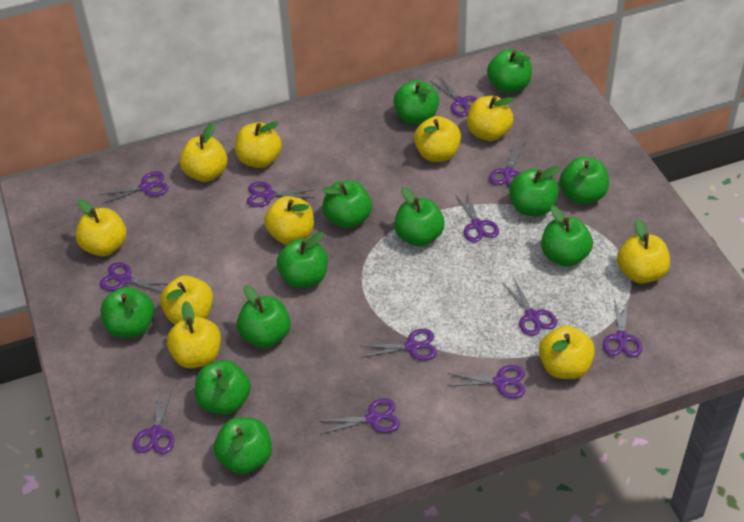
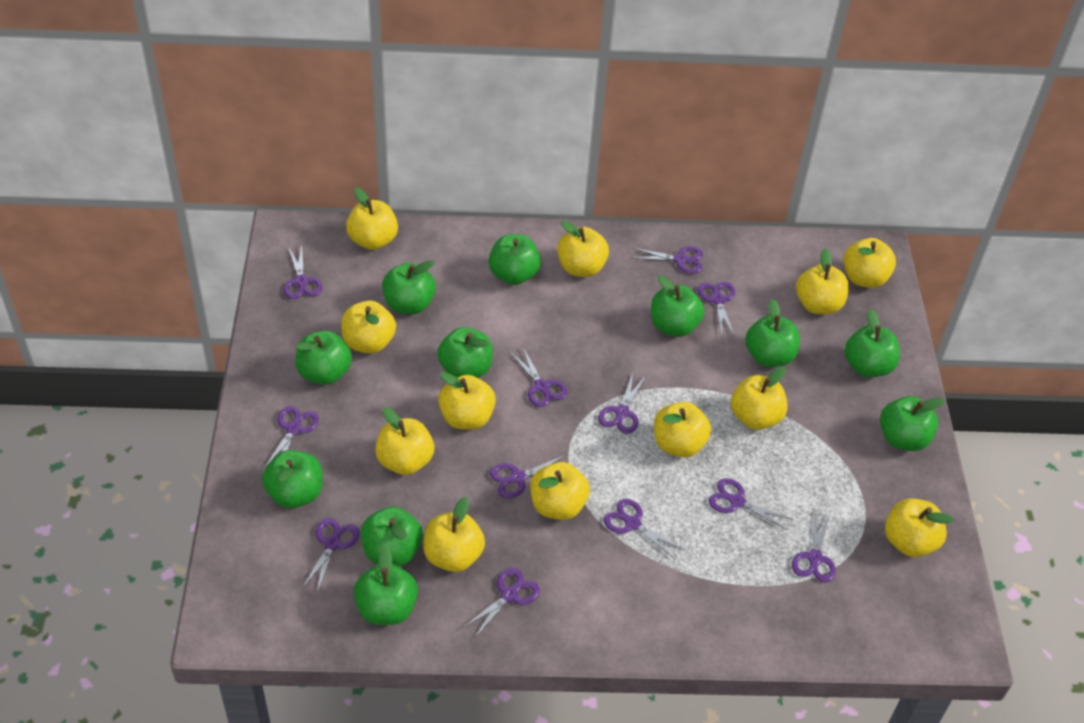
green apple: [100,287,154,338] [195,360,251,415] [214,417,272,474] [237,285,291,348] [277,232,328,288] [322,181,372,229] [393,80,439,125] [394,187,445,246] [487,49,532,93] [509,166,560,216] [541,206,593,267] [560,157,609,204] = 12 -> [262,450,322,508] [295,331,352,385] [354,547,418,625] [361,507,423,566] [382,260,436,314] [437,327,493,378] [489,234,541,285] [651,276,704,337] [745,299,800,367] [845,310,900,377] [880,396,945,451] = 11
yellow apple: [75,199,127,256] [160,276,213,325] [167,301,221,369] [180,123,228,182] [235,121,282,168] [264,196,314,245] [414,116,461,162] [467,96,514,141] [539,326,595,379] [617,219,670,284] = 10 -> [341,300,396,354] [346,187,398,250] [375,407,434,475] [423,497,485,572] [438,372,496,430] [530,462,590,520] [557,221,609,277] [654,402,711,457] [731,367,787,430] [796,248,849,314] [843,238,896,288] [885,498,954,557] = 12

